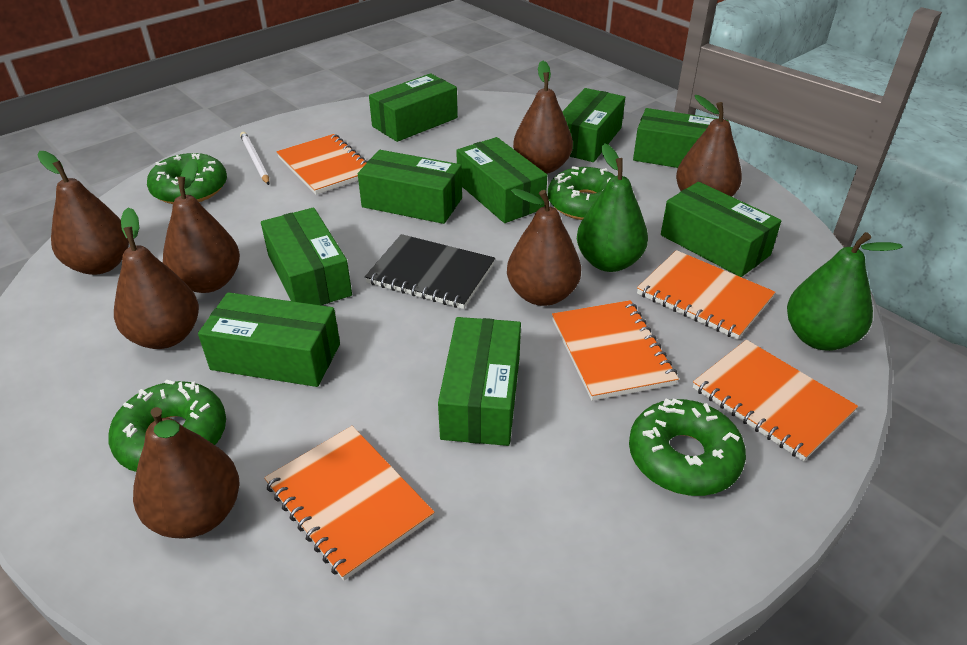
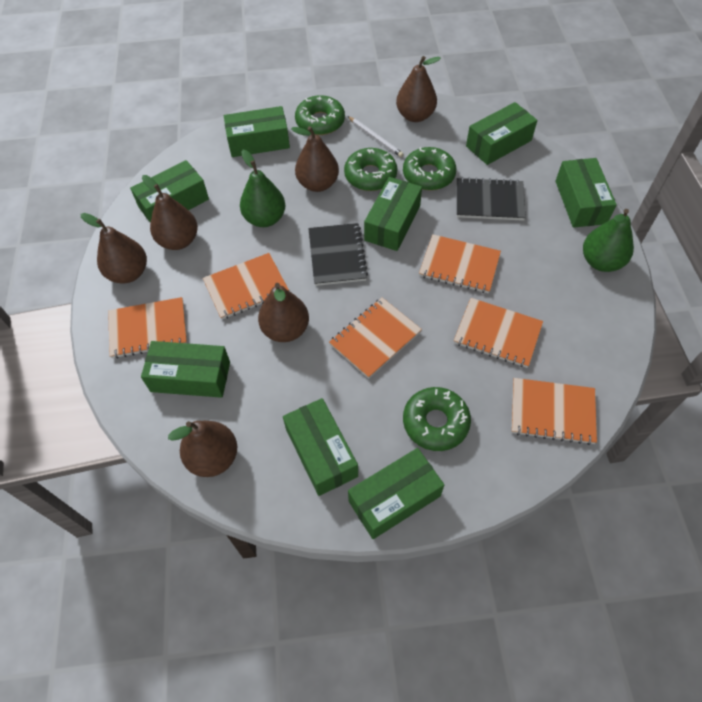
black notebook: [365,234,495,309] = 1 -> [308,223,368,286] [457,177,526,221] = 2
brown pear: [37,151,129,275] [114,208,199,349] [133,407,240,539] [163,160,240,293] [507,188,581,306] [513,60,573,174] [676,95,742,197] = 7 -> [81,213,147,283] [142,175,198,250] [168,421,237,477] [258,283,309,342] [291,126,339,192] [396,56,441,122] = 6
green box: [198,292,340,387] [261,207,352,305] [358,150,462,224] [369,73,458,142] [438,317,521,446] [456,137,547,223] [562,88,625,162] [633,108,729,168] [661,182,781,277] = 9 -> [130,160,209,223] [141,341,230,398] [224,106,290,157] [283,398,358,496] [348,448,444,539] [364,177,422,251] [466,102,537,165] [555,158,617,228] = 8
orange notebook: [264,426,435,580] [276,134,368,195] [552,300,679,401] [637,250,776,340] [693,340,858,461] = 5 -> [108,297,187,359] [203,253,289,319] [329,298,422,379] [419,234,501,294] [454,298,543,368] [511,378,597,445] = 6

